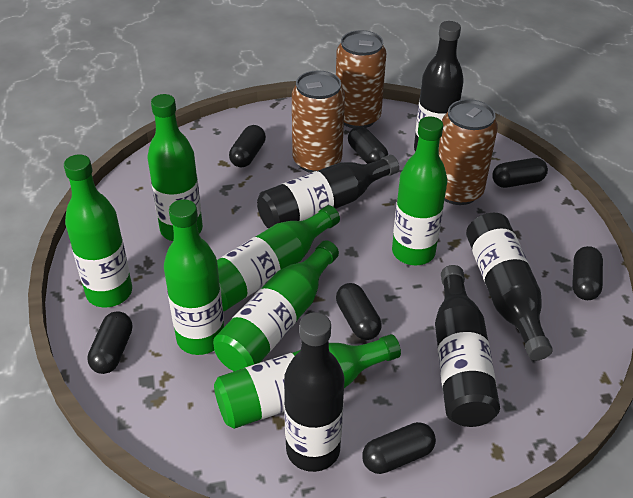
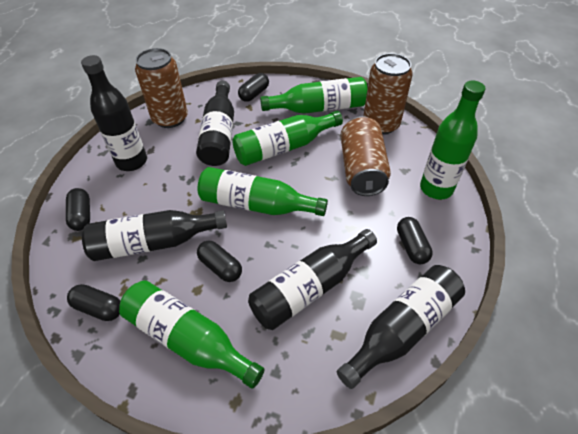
black capsule: [87,311,132,374] [229,125,266,168] [336,283,382,340] [348,126,388,164] [362,422,436,474] [492,158,548,188] [572,246,603,300] = 7 -> [66,188,90,231] [67,284,120,321] [197,241,242,282] [238,73,269,102] [397,217,433,264] = 5
green bottle: [64,154,132,307] [148,94,203,241] [164,199,224,355] [213,240,339,371] [214,334,401,429] [217,205,340,311] [392,117,448,265] = 7 -> [119,280,265,389] [198,167,328,216] [232,111,343,166] [260,77,368,114] [420,80,485,200] = 5

